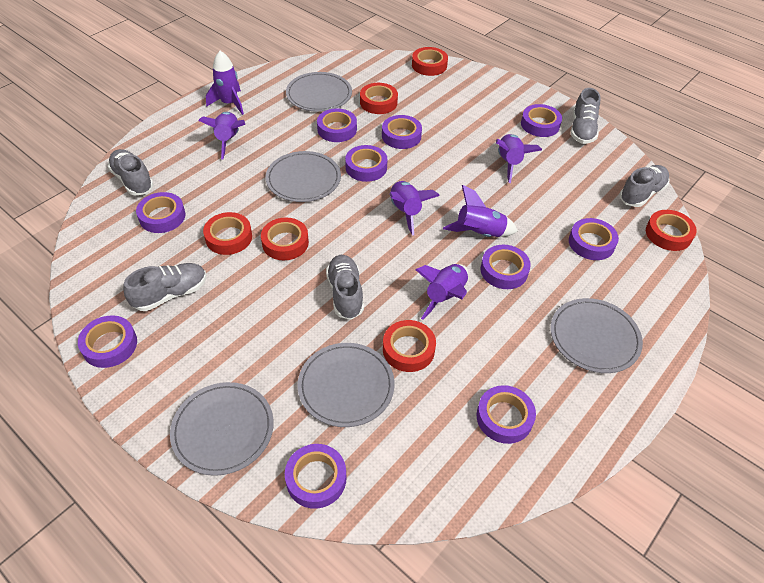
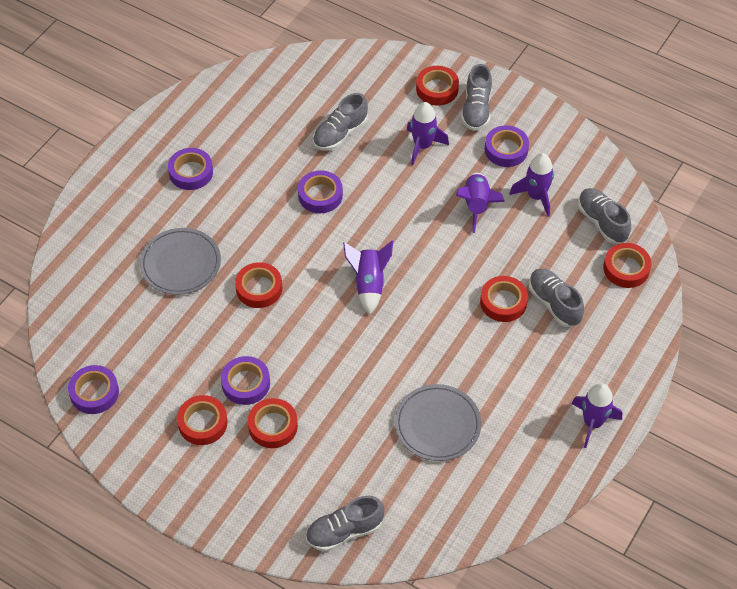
grey plate: [170,382,274,476] [266,151,341,202] [286,72,352,112] [298,343,395,427] [551,298,643,373] = 5 -> [140,228,221,295] [395,384,481,461] = 2
purple rocket: [198,112,245,159] [206,51,244,115] [389,181,440,235] [415,264,468,320] [443,185,518,237] [496,134,542,183] = 6 -> [343,240,393,314] [407,102,449,165] [456,172,505,233] [509,153,554,217] [572,383,622,448] = 5
purple tape: [78,315,137,368] [136,192,186,233] [285,444,347,509] [317,108,357,142] [345,145,387,182] [382,115,422,149] [477,385,536,444] [481,245,531,289] [521,104,562,137] [569,218,619,260] = 10 -> [68,365,119,414] [168,148,213,190] [221,356,270,405] [298,170,343,213] [485,125,529,167] = 5

